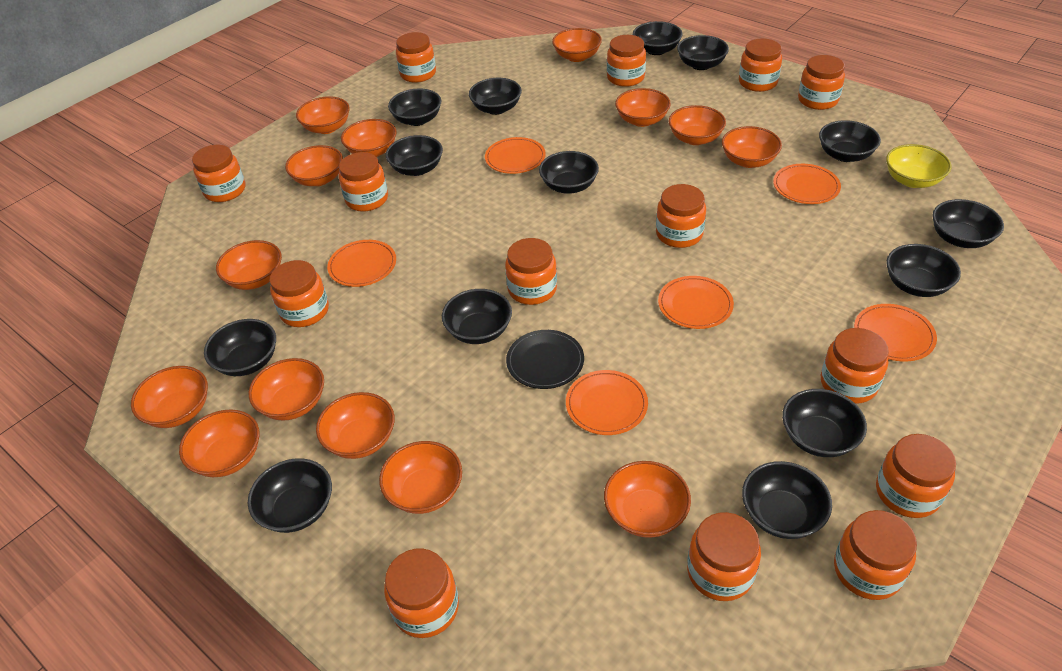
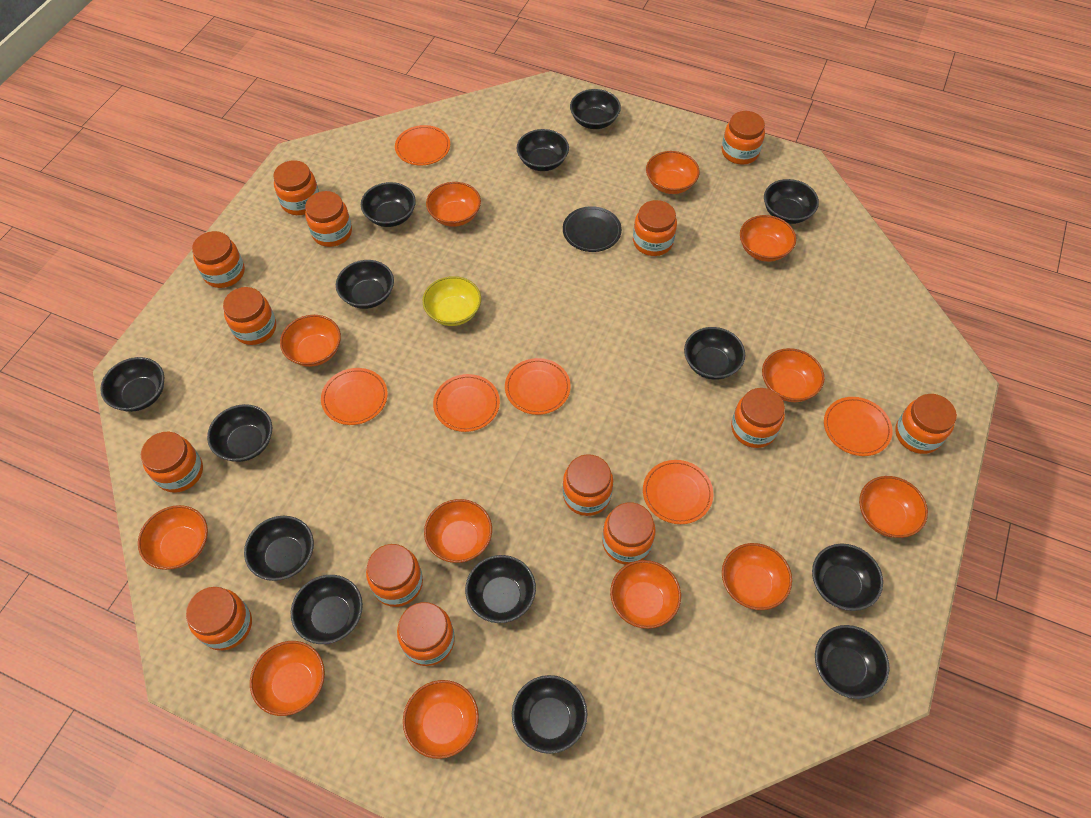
orange bowl: [131,366,208,428] [179,409,260,477] [216,240,282,290] [249,358,324,421] [285,145,343,186] [296,96,350,134] [316,392,395,459] [341,119,397,157] [379,441,462,514] [552,28,602,62] [604,461,691,538] [615,88,671,127] [669,105,726,145] [722,126,782,168] = 14 -> [138,505,208,570] [250,641,325,716] [280,315,341,367] [403,680,479,759] [424,499,492,563] [426,182,481,227] [610,560,681,629] [646,151,700,194] [722,543,792,610] [740,215,796,262] [762,348,825,402] [859,476,928,538] = 12

